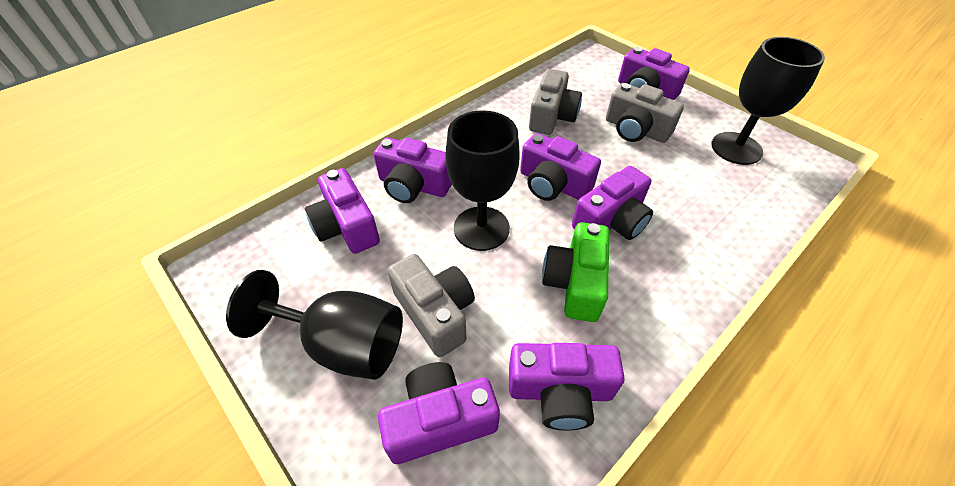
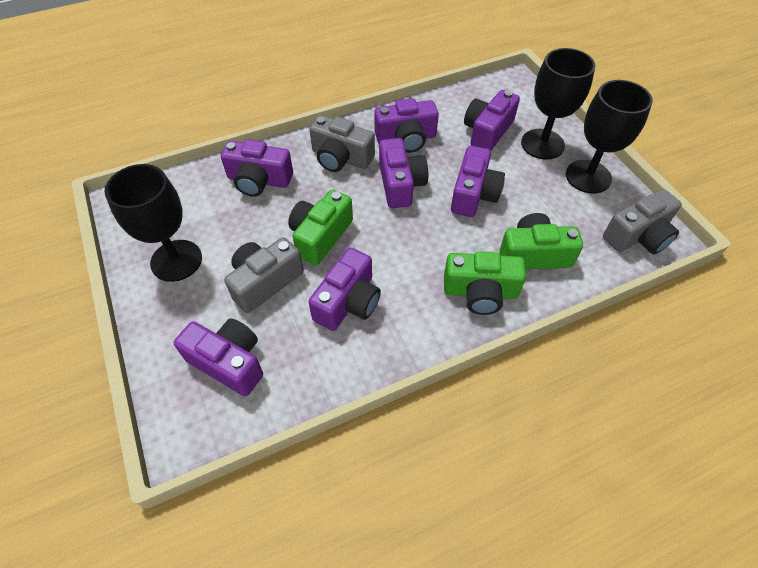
green camera: [542,222,609,322] = 1 -> [288,190,353,265] [444,251,526,315] [499,213,583,269] = 3

